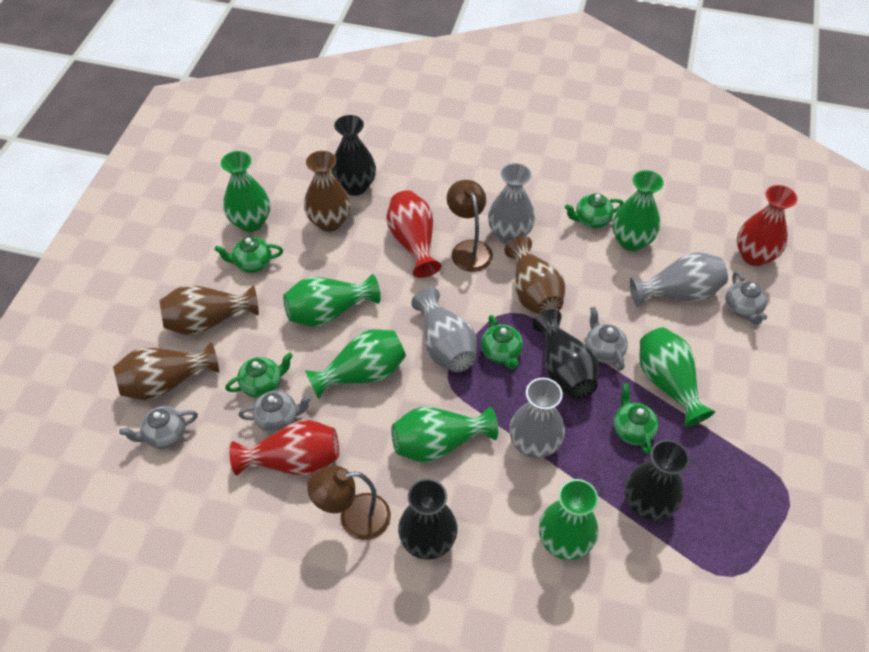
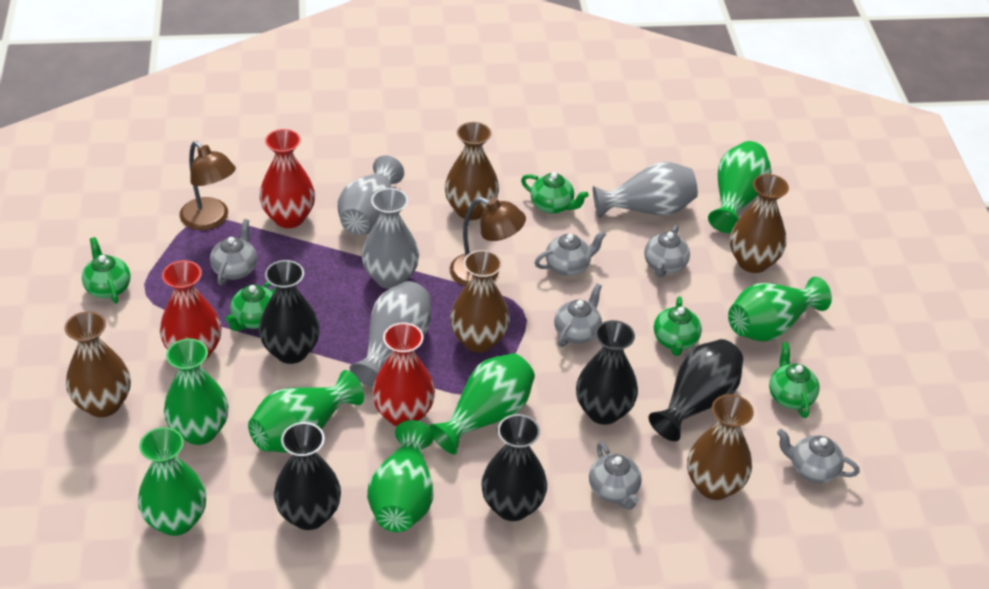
black vase: [331,115,376,196] [398,479,458,560] [532,309,599,399] [625,440,689,521] = 4 -> [259,260,320,364] [274,422,341,530] [481,414,547,521] [576,320,638,425] [649,339,743,441] = 5
brown vase: [113,342,219,400] [159,285,259,335] [304,151,351,232] [504,236,565,315] = 4 -> [65,311,131,417] [445,122,499,220] [450,250,510,353] [687,394,754,500] [730,174,789,273] = 5
grey teapot: [119,406,198,449] [238,391,312,433] [586,307,628,370] [725,271,767,324] = 4 -> [210,219,257,285] [535,231,606,276] [554,284,602,347] [589,442,642,510] [644,225,690,277] [777,429,860,484] = 6

